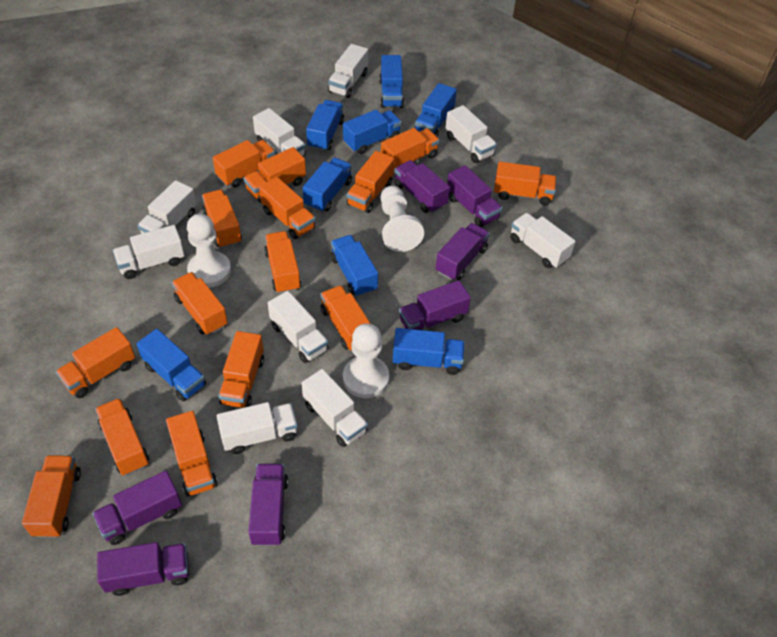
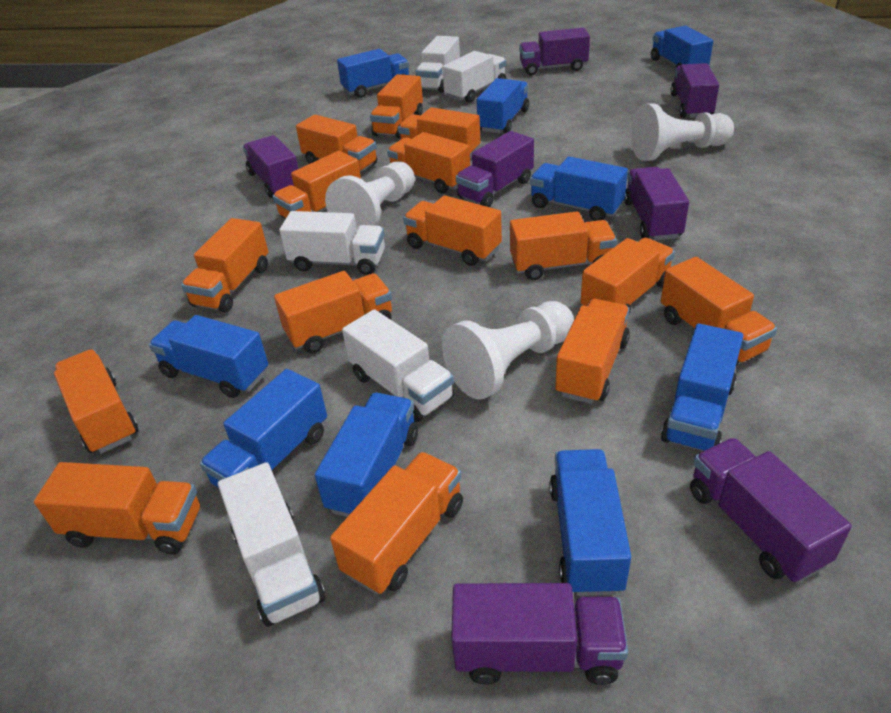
blue truck: [136,329,206,401] [303,158,352,212] [306,100,344,151] [331,235,378,297] [343,109,401,154] [379,55,404,108] [393,328,465,375] [414,83,457,137] = 8 -> [149,315,268,398] [200,369,327,488] [315,393,418,517] [337,49,409,98] [477,78,529,133] [530,157,628,221] [549,449,631,596] [651,26,713,67] [661,324,743,451] = 9
white truck: [113,225,185,279] [137,180,197,234] [217,402,298,454] [253,108,306,156] [268,291,329,363] [301,369,368,447] [328,44,368,98] [445,105,497,163] [510,213,575,268] = 9 -> [218,462,325,627] [279,211,385,275] [342,309,454,422] [416,36,460,93] [442,51,506,103] = 5

